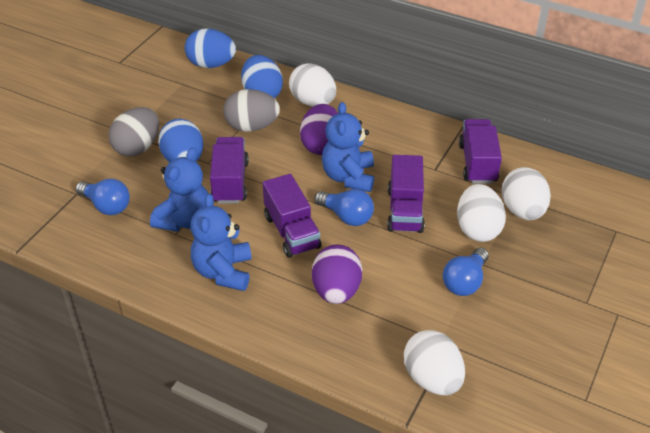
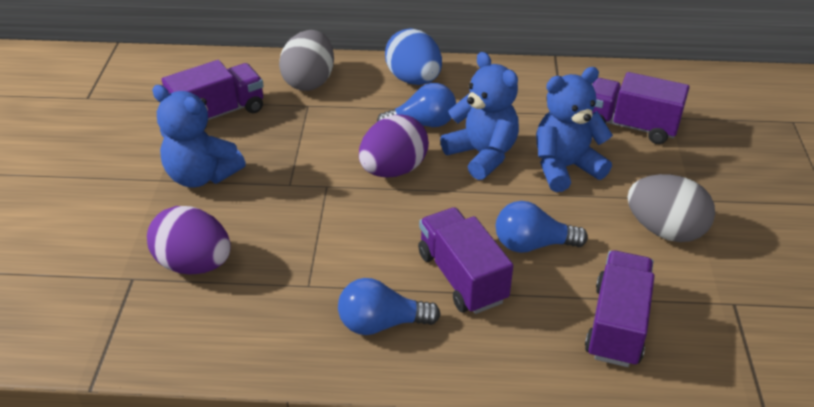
blue egg: [158,119,203,162] [185,29,236,68] [241,55,283,98] = 3 -> [385,28,442,85] = 1
white egg: [289,63,336,106] [404,330,465,395] [457,184,506,242] [502,167,551,220] = 4 -> none = 0

